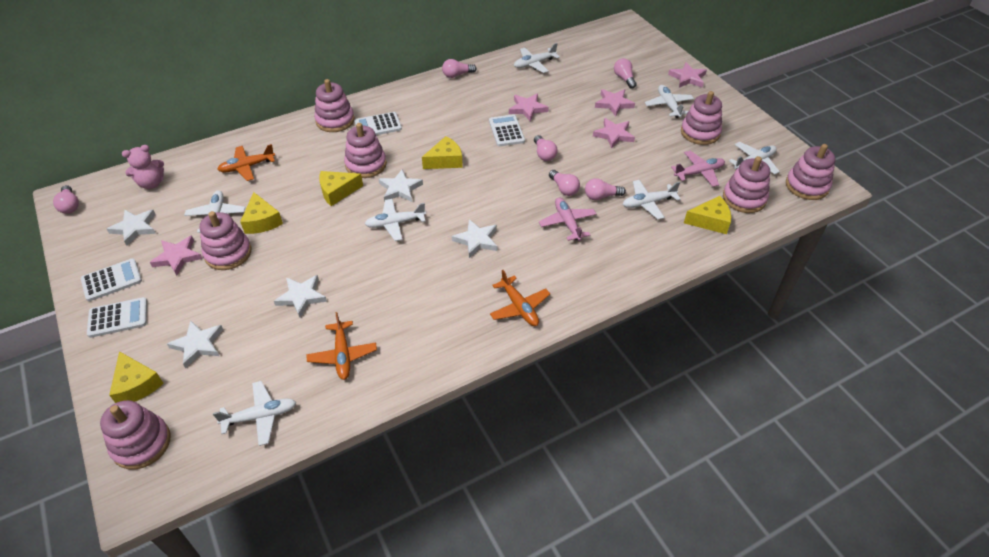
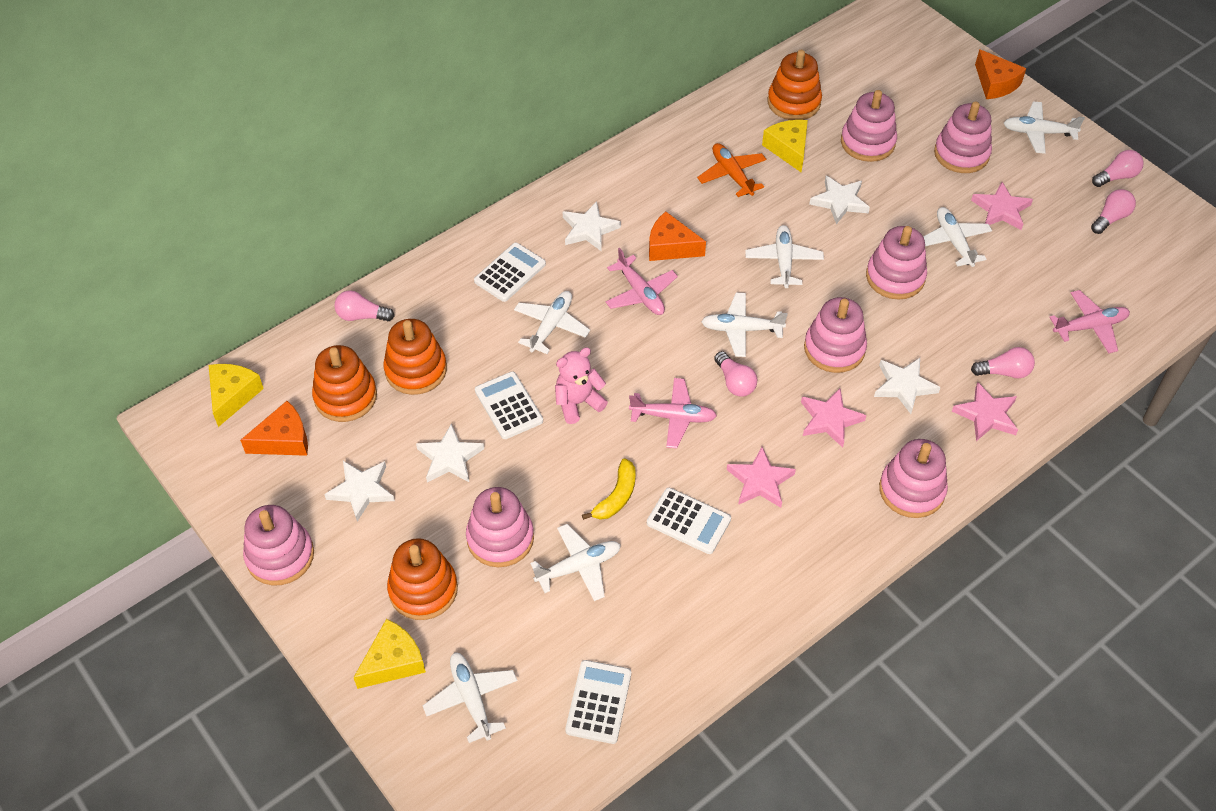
orange cheese: none = 0 -> [240,401,308,456] [649,212,706,261] [975,49,1026,99] = 3
orange plane: [217,144,275,181] [306,312,377,380] [490,270,550,326] = 3 -> [697,143,767,197] = 1
orange stacking toy: none = 0 -> [312,345,377,422] [383,319,447,395] [387,538,458,620] [768,50,822,120] = 4
pink light bulb: [53,185,79,214] [442,59,477,78] [534,135,558,161] [549,170,580,196] [585,178,626,200] [614,58,636,89] = 6 -> [334,290,394,321] [714,351,757,397] [971,347,1035,378] [1091,189,1136,234] [1092,150,1143,187] = 5
pink plane: [539,197,597,241] [671,151,725,187] = 2 -> [605,248,678,315] [629,378,717,448] [1049,290,1130,353] = 3
pink star: [150,235,203,276] [509,93,549,122] [593,118,635,149] [595,89,635,116] [668,62,707,88] = 5 -> [727,447,796,508] [801,388,867,448] [952,382,1018,441] [971,182,1033,230] = 4
yellow banana: none = 0 -> [582,458,636,520] = 1
yellow cheese: [109,351,164,403] [240,192,283,234] [319,171,363,206] [422,136,463,169] [684,196,731,234] = 5 -> [209,364,264,427] [353,619,426,689] [762,120,808,172] = 3

